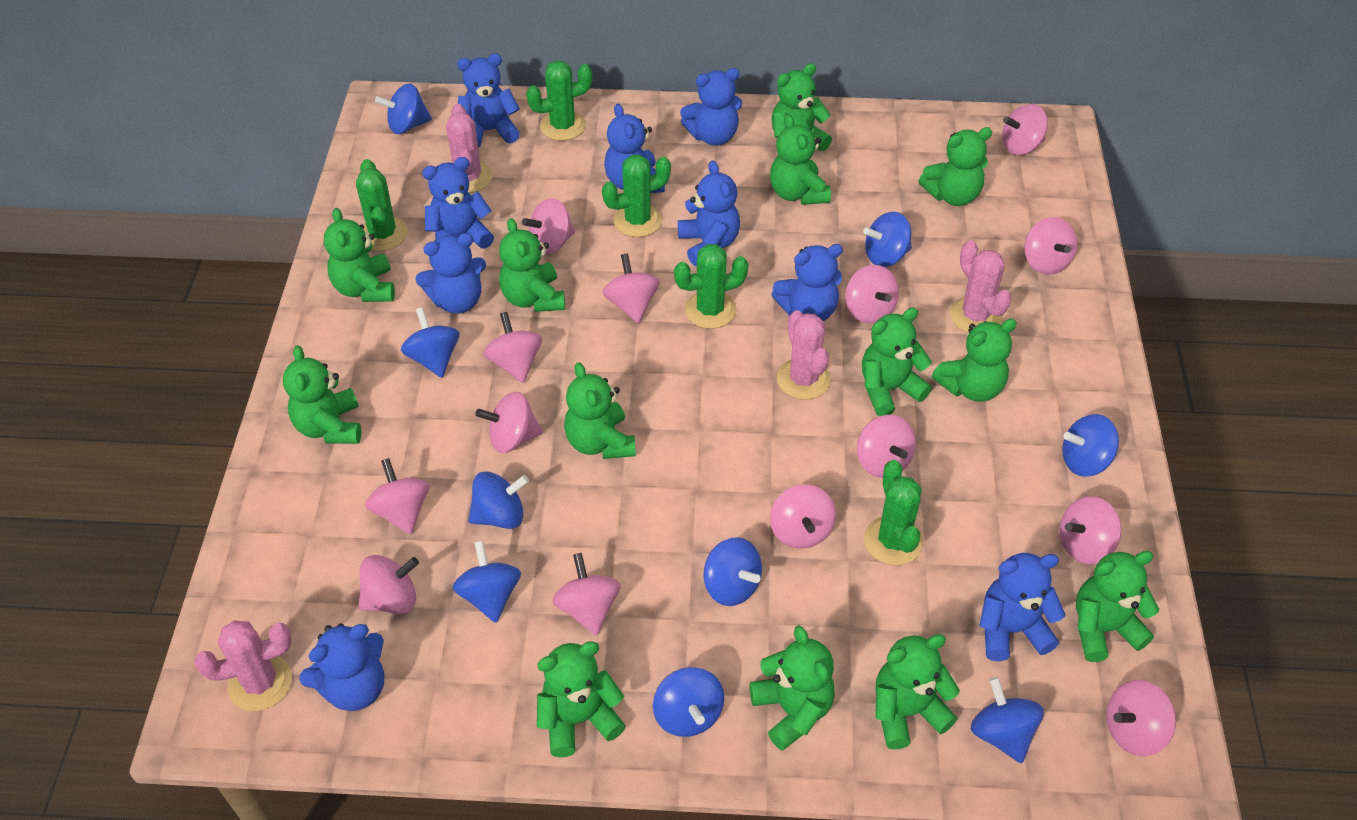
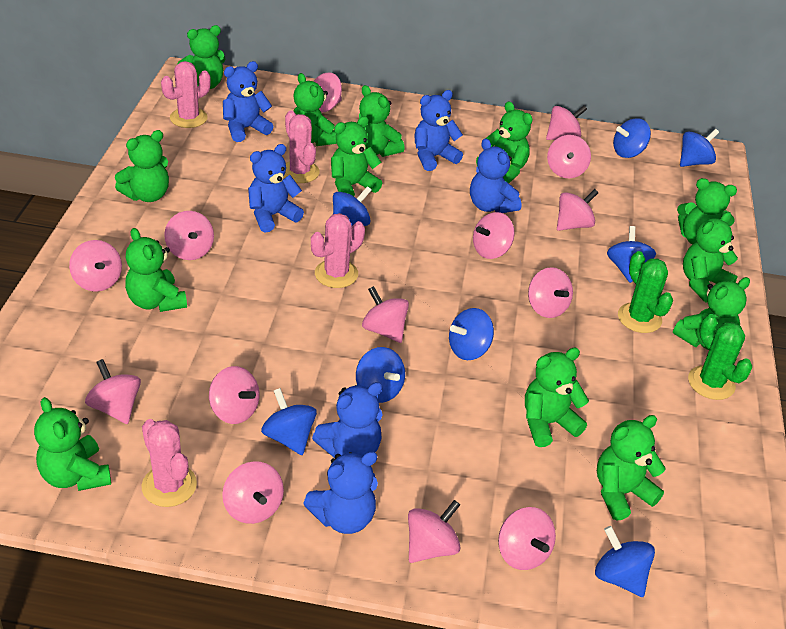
blue spinning top: [375,84,432,134] [401,307,459,378] [452,540,521,623] [468,471,529,529] [653,667,724,737] [704,537,762,606] [863,212,912,267] [971,677,1044,763] [1062,414,1119,477] = 9 -> [261,388,317,455] [333,186,371,226] [356,347,405,403] [449,308,494,360] [595,526,655,597] [607,226,656,283] [613,118,651,158] [680,129,719,167] = 8
blue teddy bear: [299,623,384,711] [415,233,486,314] [422,157,494,249] [457,53,520,148] [604,104,665,193] [678,160,740,266] [680,68,742,146] [771,244,843,321] [979,553,1065,661] = 9 -> [223,61,274,142] [248,144,304,232] [303,451,378,534] [312,382,383,458] [415,90,463,171] [470,138,521,213] = 6
green cactus: [356,159,408,251] [526,61,592,141] [602,155,671,237] [674,244,749,329] [864,460,923,565] = 5 -> [618,251,673,333] [688,314,753,400] = 2

